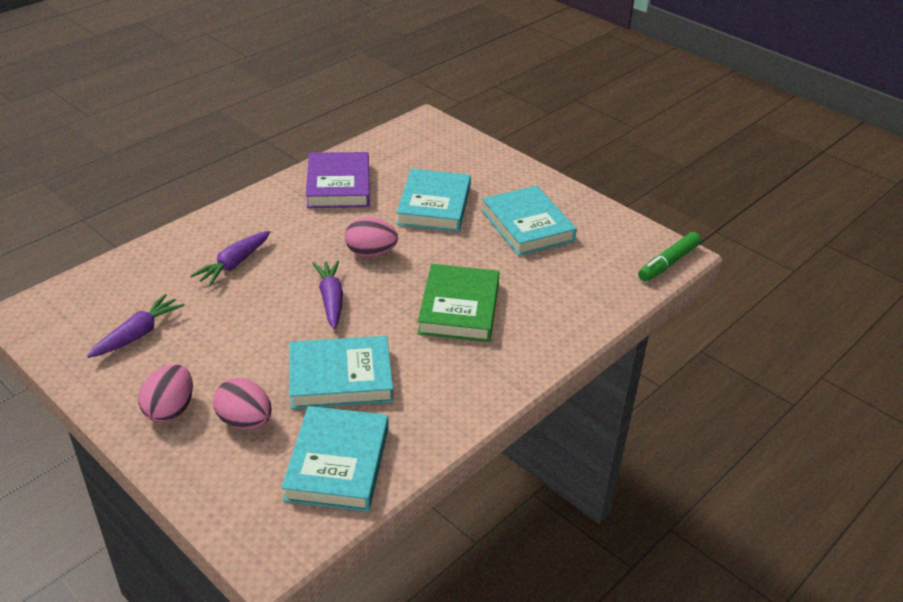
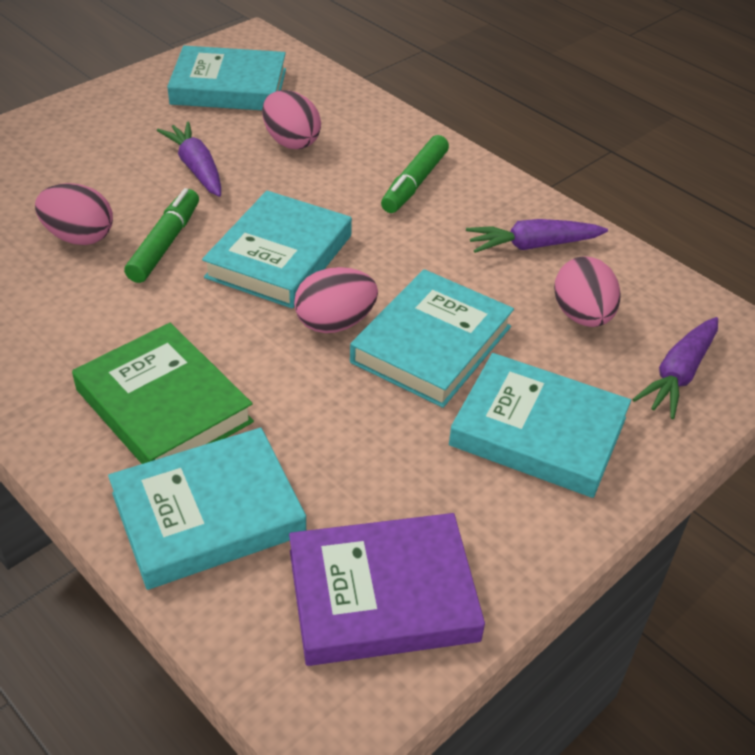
green marker: [638,232,701,282] = 1 -> [124,188,199,283] [381,135,449,213] = 2
pink egg: [139,364,193,423] [213,378,272,429] [345,217,398,257] = 3 -> [35,183,113,245] [262,90,321,149] [294,267,378,333] [554,256,621,327] = 4
turquoise book: [281,406,389,511] [289,336,393,409] [396,168,471,232] [482,186,577,256] = 4 -> [108,428,306,590] [167,46,286,110] [202,191,352,308] [350,269,514,408] [449,353,631,498] = 5

